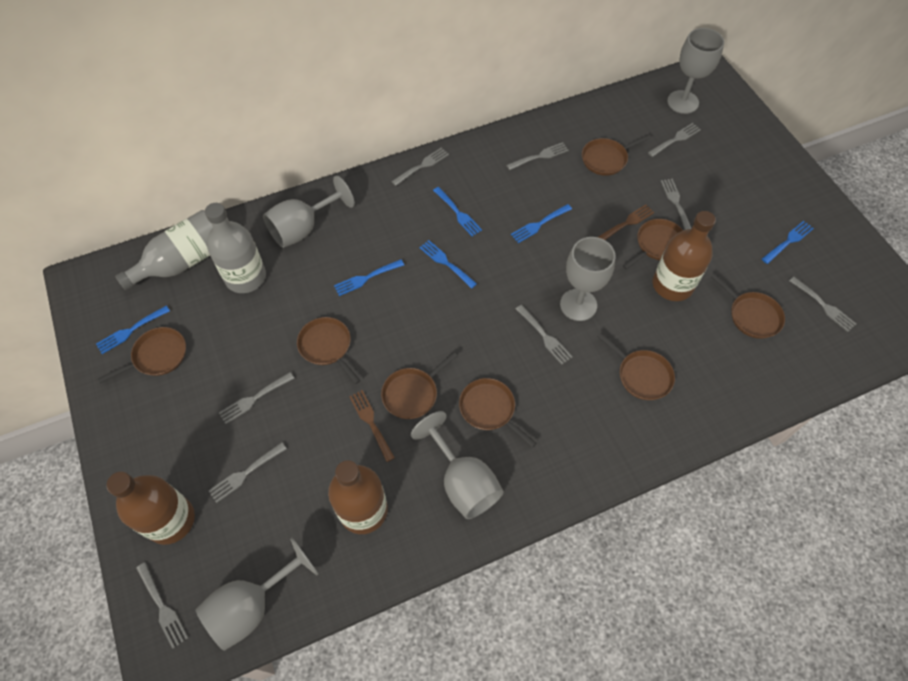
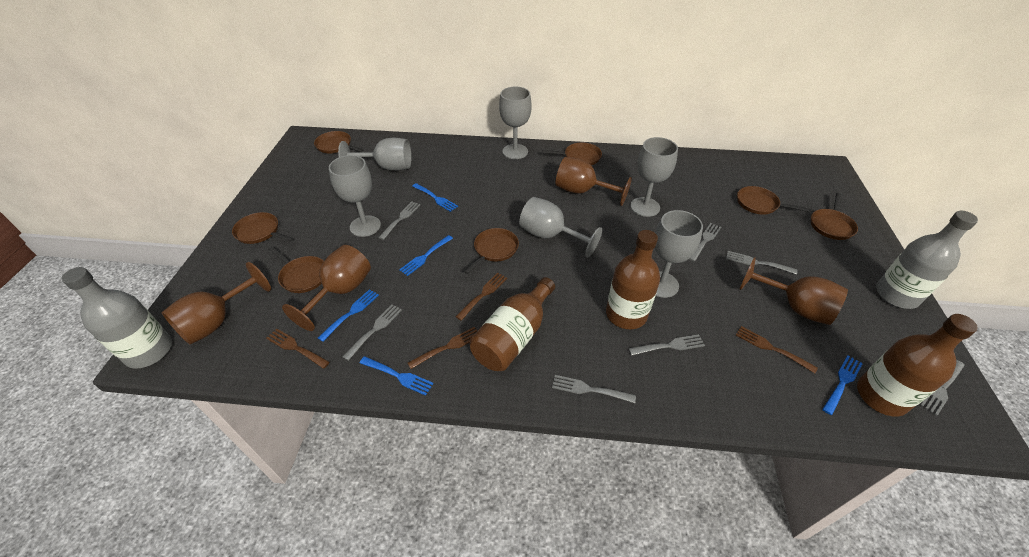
blue fork: [96,306,170,354] [334,259,404,296] [419,240,477,289] [433,187,482,236] [511,204,572,243] [762,221,814,264] = 6 -> [318,289,379,342] [360,356,434,396] [399,235,453,276] [412,183,458,212] [822,355,863,415] = 5
brown fork: [349,390,395,462] [598,205,654,240] = 2 -> [266,329,330,369] [408,327,477,369] [456,273,507,321] [736,326,818,373] = 4
brown goblet: none = 0 -> [161,262,271,345] [282,245,371,331] [556,157,632,206] [739,257,848,325] = 4
brown pan: [98,327,186,383] [297,317,361,384] [381,352,458,419] [459,378,537,448] [582,135,651,176] [597,333,675,400] [623,219,683,269] [711,273,785,339] = 8 -> [232,212,293,244] [269,246,324,293] [314,131,364,153] [464,228,519,274] [542,142,602,165] [737,186,810,215] [811,193,858,240] = 7
grey fork: [136,562,188,649] [209,442,287,503] [219,372,294,424] [391,147,449,186] [506,142,569,170] [516,305,572,365] [648,123,701,157] [661,179,691,230] [789,277,856,332] = 9 -> [342,305,402,361] [378,201,420,240] [552,375,636,403] [628,334,705,356] [689,223,721,262] [726,251,798,275] [921,360,965,416] = 7
grey goblet: [196,538,318,651] [263,176,355,248] [411,411,504,519] [560,237,615,321] [667,28,724,114] = 5 -> [329,155,381,237] [338,138,412,171] [499,87,532,159] [519,197,602,258] [630,137,678,217] [655,210,703,298] = 6

